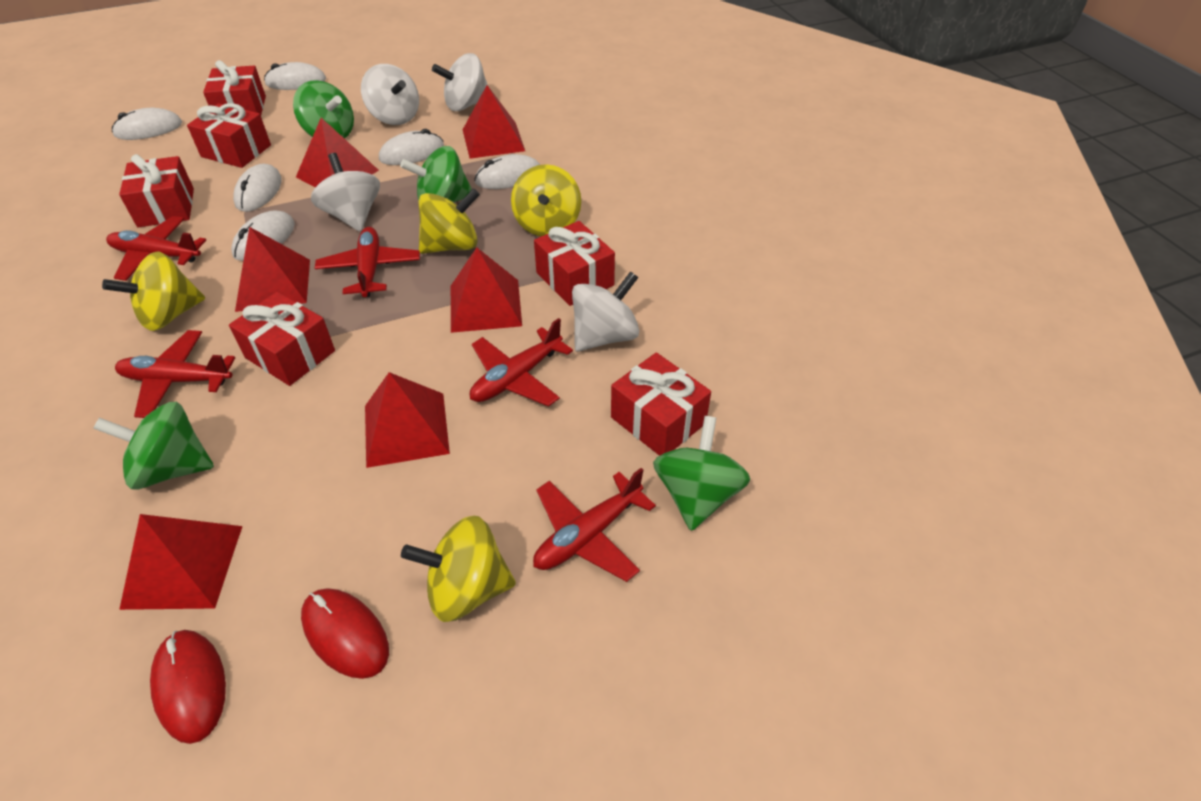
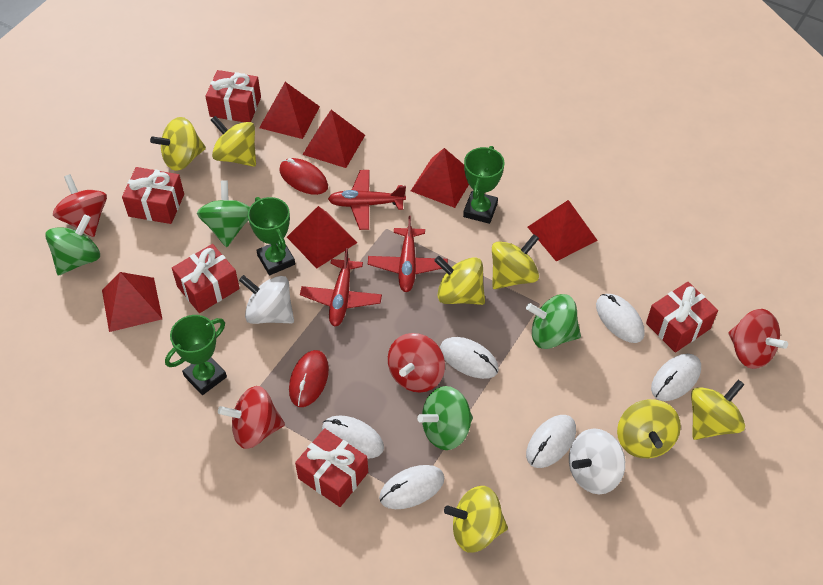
green trophy: none = 0 -> [165,315,227,395] [248,197,295,275] [463,146,505,224] = 3
red gift: [119,154,194,227] [187,103,271,168] [203,60,266,115] [229,292,335,386] [534,221,615,306] [611,352,711,456] = 6 -> [122,167,184,224] [172,244,240,313] [205,70,261,122] [295,428,368,507] [646,282,718,353] = 5
red plane: [106,216,206,281] [115,330,236,418] [315,227,420,297] [470,318,573,407] [533,468,656,582] = 5 -> [300,248,382,326] [328,170,406,230] [368,216,448,292] = 3
red spinning top: none = 0 -> [53,174,107,237] [218,386,285,449] [388,333,445,393] [729,309,788,369] = 4
white spinning top: [311,153,380,232] [361,64,419,125] [432,53,489,111] [572,271,639,352] = 4 -> [239,275,294,324] [569,428,625,494] = 2
yellow spinning top: [102,251,205,331] [401,516,516,622] [419,188,480,254] [511,164,581,236] = 4 -> [150,117,206,171] [211,116,256,167] [434,256,485,305] [444,486,508,553] [492,234,539,289] [617,399,681,458] [691,380,745,440] = 7

